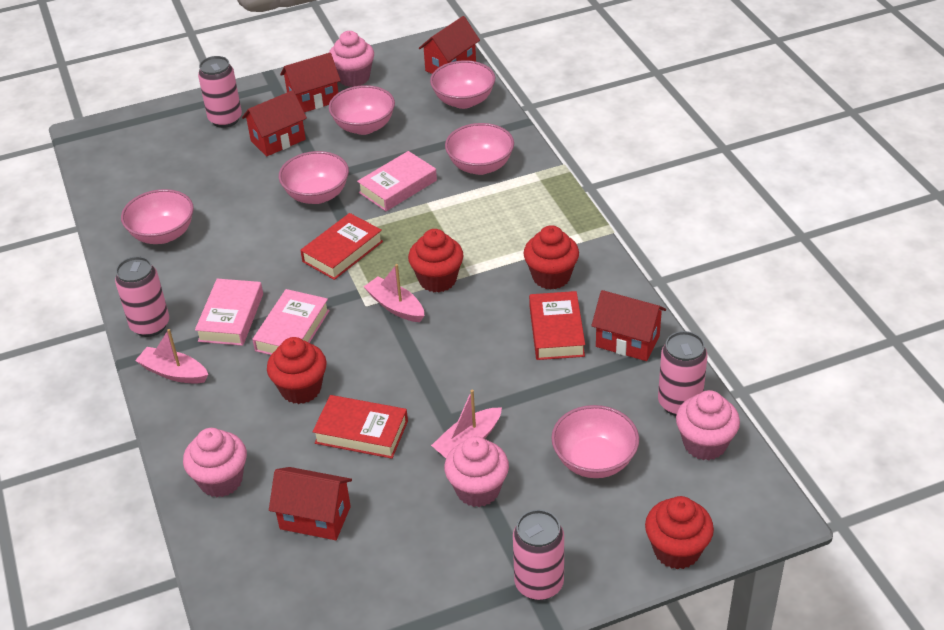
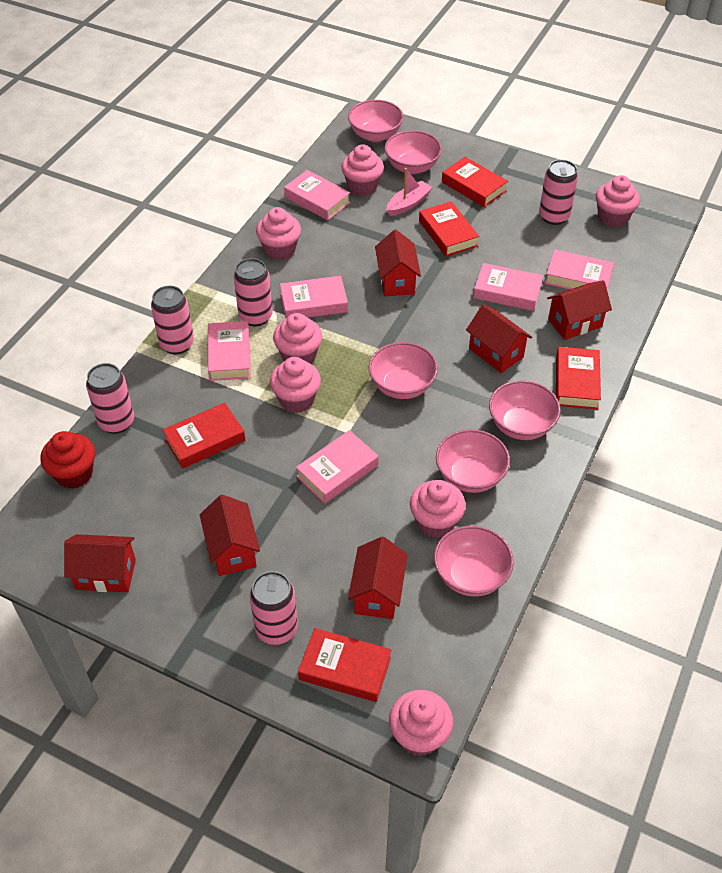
pink boat: [135,329,208,384] [364,264,425,322] [431,390,502,458] = 3 -> [386,168,433,216] = 1
pink book: [195,279,263,346] [252,289,330,355] [357,151,437,211] = 3 -> [208,321,251,381] [280,276,348,318] [284,170,351,220] [296,430,379,503] [473,263,543,311] [545,249,614,289] = 6
pink can: [115,257,169,337] [198,56,242,128] [513,510,564,601] [658,331,707,416] = 4 -> [86,363,134,434] [151,286,194,355] [234,258,273,326] [250,571,298,645] [539,159,578,225] = 5
pink cupcake: [183,428,247,497] [329,31,374,87] [444,436,509,507] [676,390,740,460] = 4 -> [256,207,301,260] [270,357,321,413] [273,313,322,364] [341,144,384,196] [389,690,453,756] [410,480,466,538] [596,175,640,228] = 7
red book: [300,213,383,280] [313,395,408,459] [529,291,585,360] = 3 -> [163,403,245,468] [298,628,391,702] [419,201,479,256] [442,157,508,207] [556,347,601,409] = 5
red cupcake: [267,337,327,404] [408,229,464,293] [524,225,579,290] [645,496,714,570] = 4 -> [40,431,95,489] = 1
red house: [242,90,307,157] [269,467,352,540] [280,53,341,112] [419,16,480,74] [591,290,666,361] = 5 -> [64,534,136,592] [200,495,260,576] [348,537,408,619] [375,230,421,296] [466,304,532,373] [547,280,612,340] = 6

